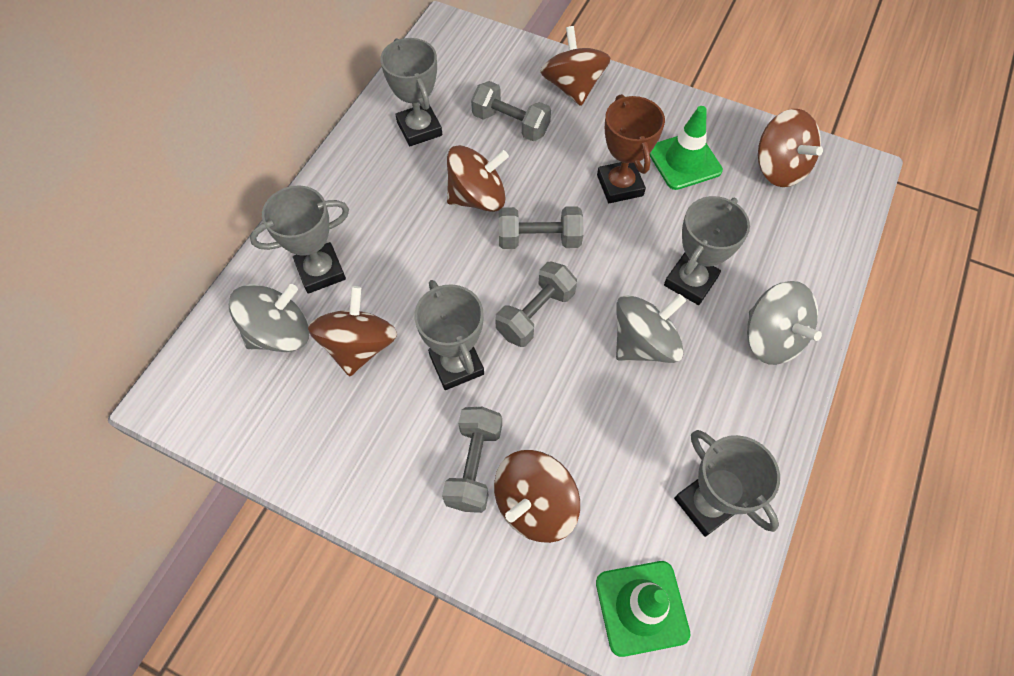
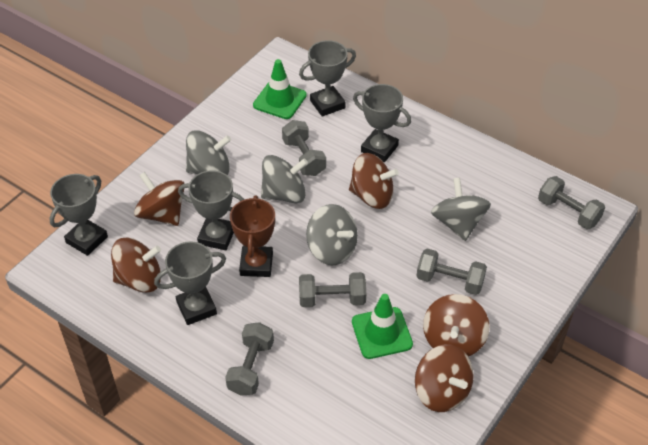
grey dumbbell: [442,407,502,513] [471,81,551,141] [495,262,577,347] [499,206,583,249] = 4 -> [225,322,274,396] [282,120,326,176] [299,272,366,307] [417,249,487,295] [538,176,605,229] = 5
grey spinning top: [229,284,309,352] [616,294,686,363] [747,281,822,365] = 3 -> [186,130,231,175] [261,155,308,203] [306,204,358,265] [431,178,491,241] = 4

